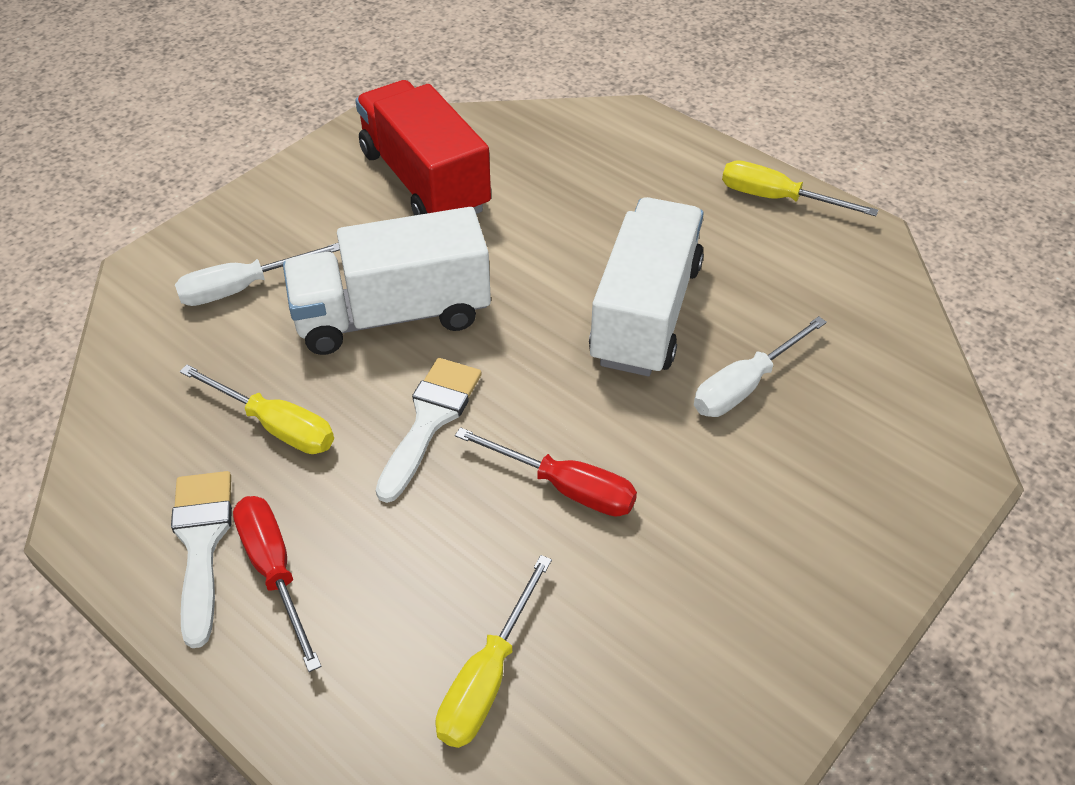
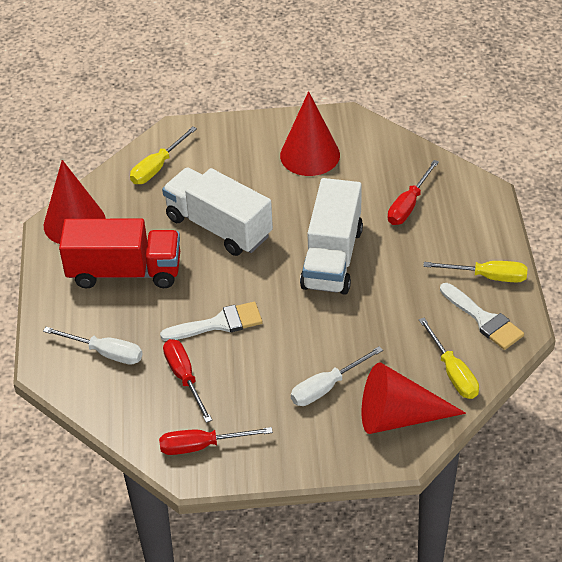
red cone: none = 0 -> [44,160,106,244] [280,91,340,176] [362,363,466,434] = 3
red screwdriver: [233,496,322,672] [455,427,637,517] = 2 -> [159,427,273,455] [163,339,212,423] [388,160,439,225] = 3

